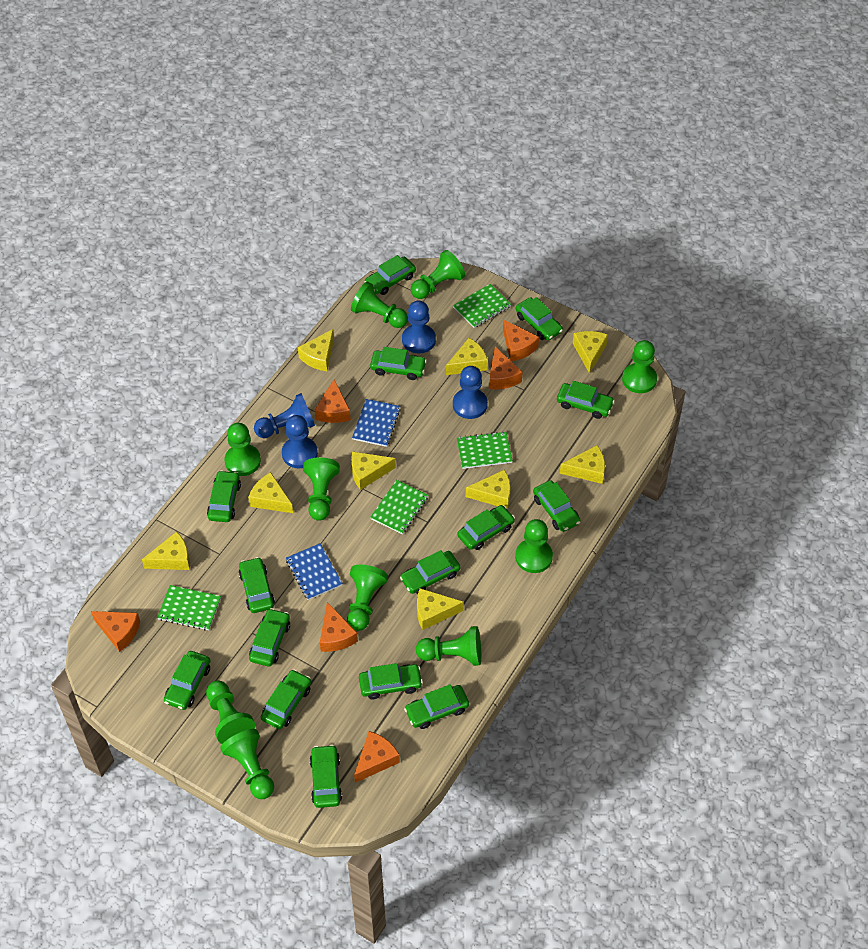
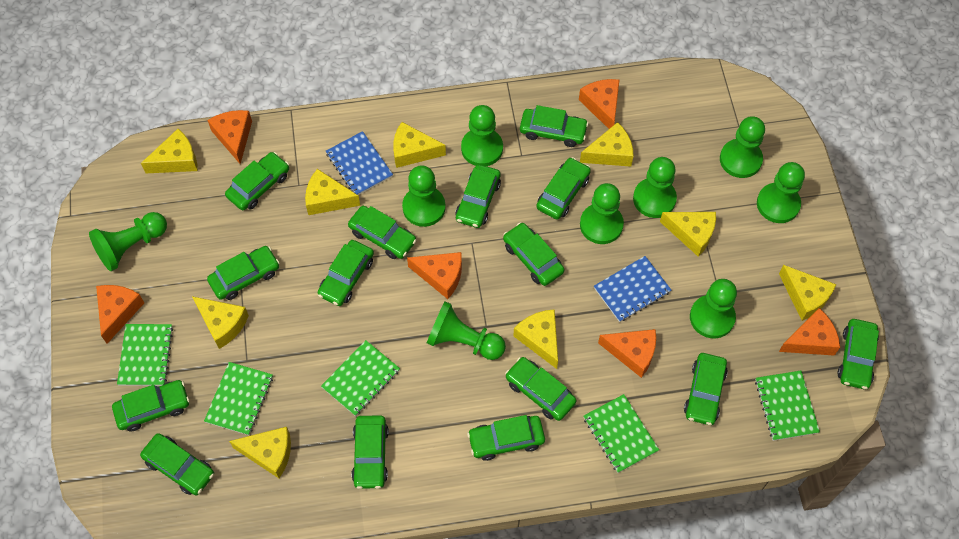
blue pawn: [254,393,315,438] [282,415,318,468] [402,300,436,354] [453,366,488,419] = 4 -> none = 0
green notebook: [157,585,221,630] [370,480,428,534] [453,284,511,328] [457,431,513,469] = 4 -> [117,324,173,386] [204,362,273,435] [321,340,400,416] [583,394,659,473] [755,371,820,441] = 5
green pawn: [206,680,255,744] [220,729,274,799] [225,423,261,476] [303,457,340,521] [347,565,388,631] [351,281,408,328] [411,250,465,299] [416,626,481,666] [515,519,553,573] [622,340,657,393] = 10 -> [89,212,167,271] [402,165,446,227] [427,301,506,360] [461,105,503,166] [580,183,624,244] [633,157,677,218] [690,279,737,338] [720,116,765,178] [757,162,805,223] = 9

